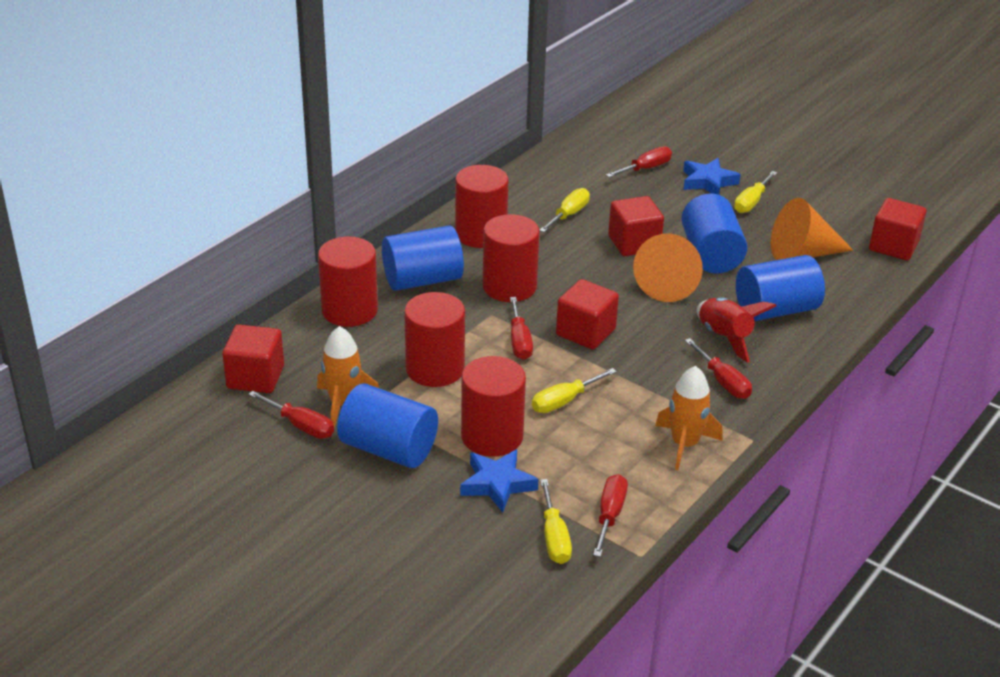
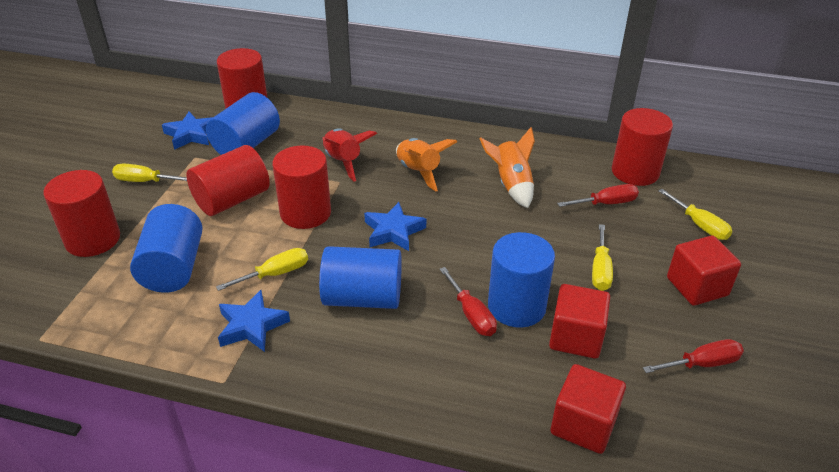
blue star: [460,449,538,512] [683,158,741,195] = 2 -> [162,112,213,150] [218,290,290,352] [364,202,426,251] = 3
orange cone: [633,233,703,302] [771,198,853,260] = 2 -> none = 0
red cube: [222,325,284,393] [556,279,619,349] [608,196,664,256] [869,198,926,260] = 4 -> [549,284,610,359] [551,364,626,454] [667,236,741,306] = 3
red screwdriver: [248,391,334,439] [510,297,533,360] [593,474,628,557] [606,146,672,178] [685,338,752,399] = 5 -> [440,267,497,336] [557,184,639,207] [643,339,744,373] = 3

